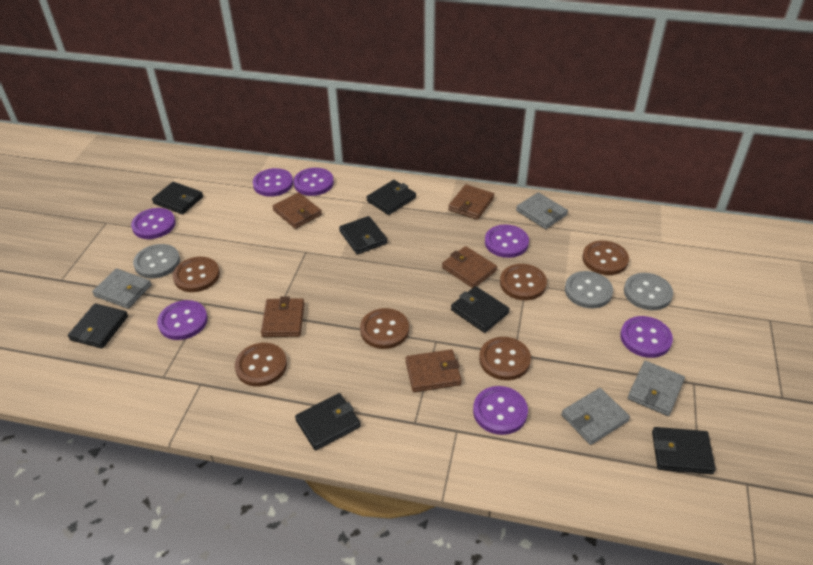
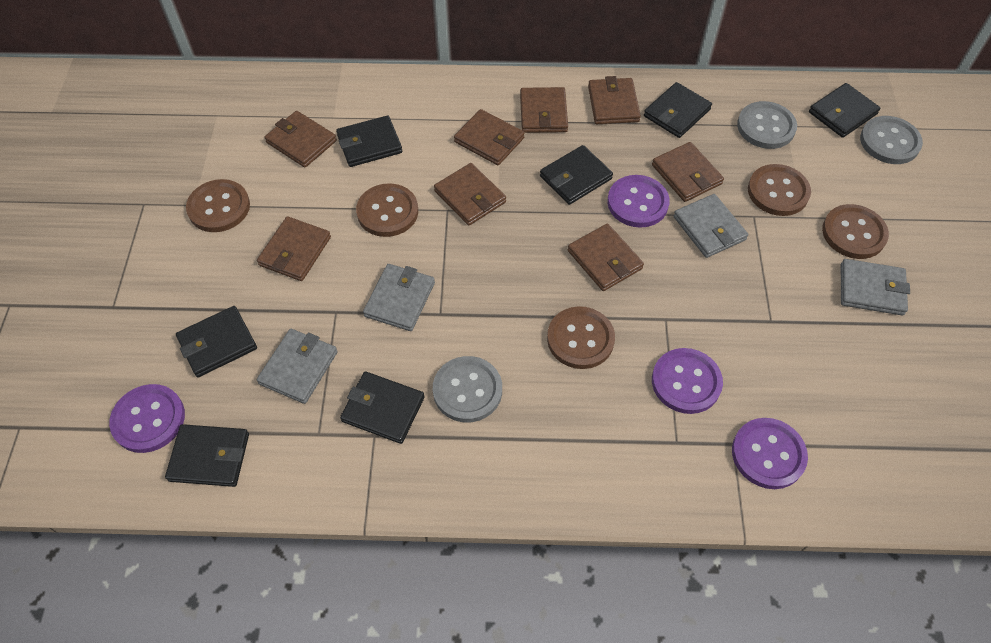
brown button: [173,257,220,292] [235,343,287,387] [360,308,409,349] [479,337,531,380] [500,264,547,300] [582,241,629,275] = 6 -> [186,179,250,232] [356,183,418,237] [547,306,615,369] [748,164,811,216] [822,204,889,259] = 5
brown wallet: [261,296,305,337] [272,192,322,229] [405,349,462,392] [442,246,497,288] [448,184,494,220] = 5 -> [257,216,331,281] [265,111,337,168] [434,163,506,225] [454,109,525,165] [520,87,568,133] [568,224,644,291] [588,76,641,124] [652,142,724,202] = 8
purple button: [131,208,176,239] [157,300,208,340] [253,168,293,197] [293,168,334,196] [473,386,528,435] [485,225,529,258] [620,316,673,358] = 7 -> [109,384,185,453] [607,175,670,228] [652,348,723,414] [732,418,808,489] = 4

